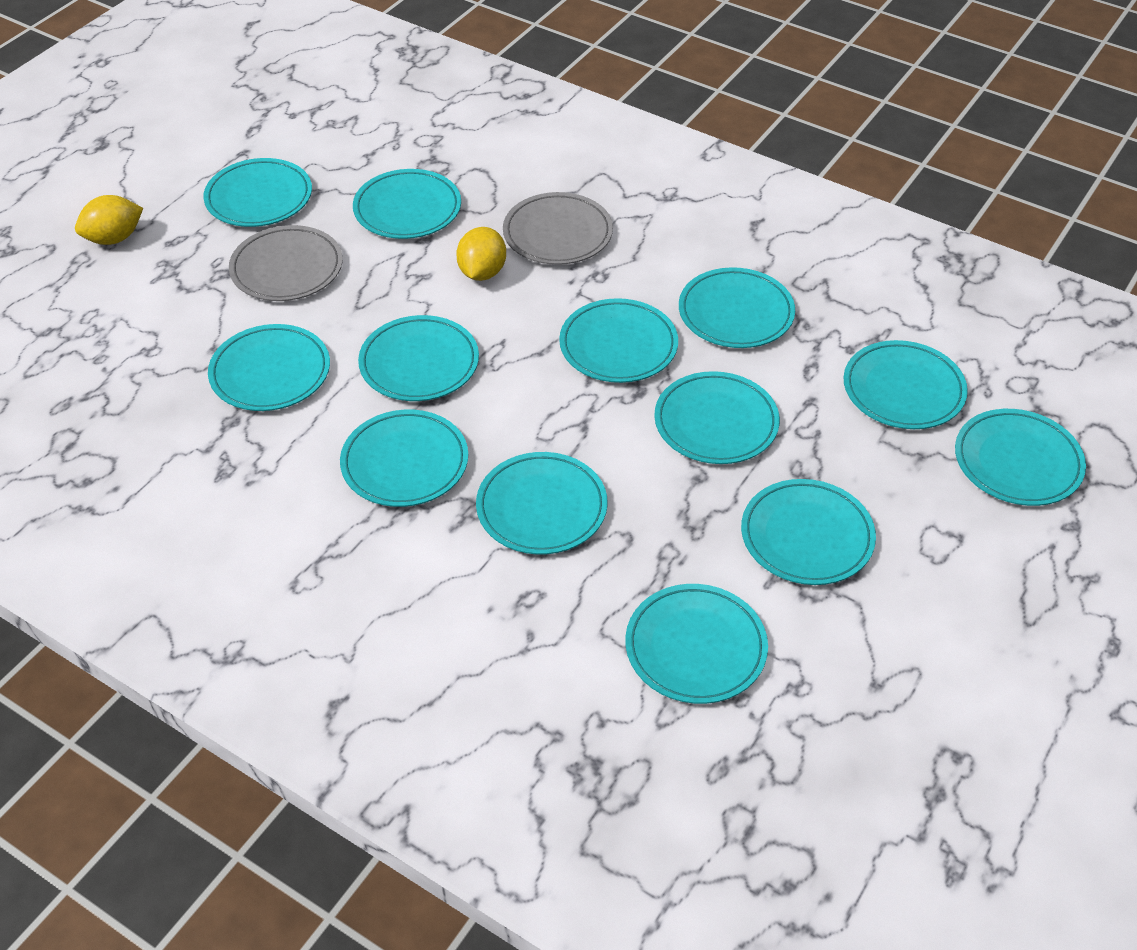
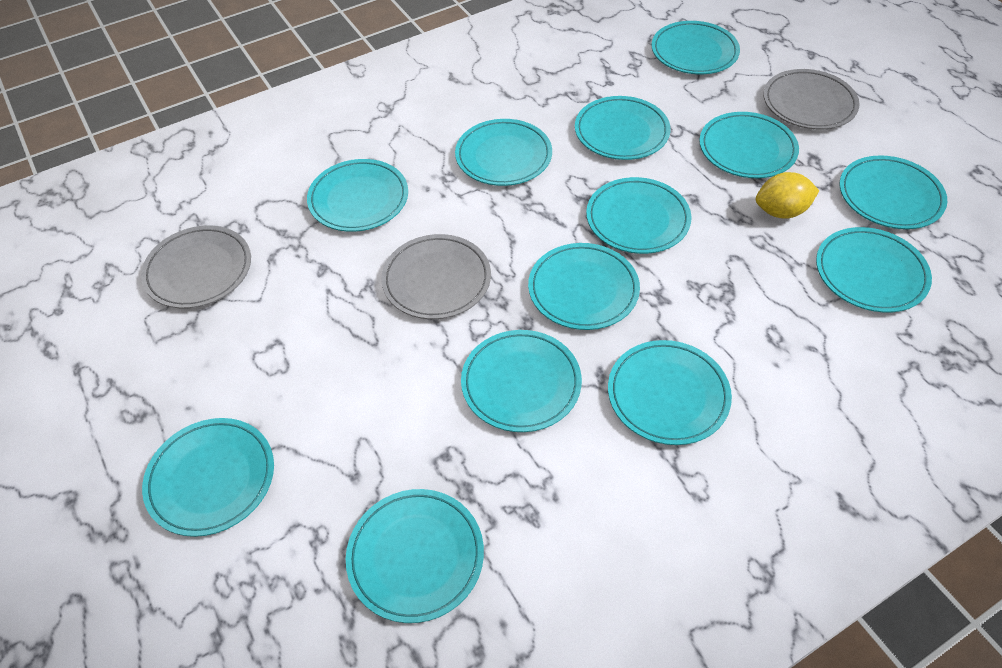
grey plate: [229,225,343,301] [503,192,613,265] = 2 -> [141,225,251,308] [381,234,491,319] [763,69,860,130] = 3
yellow lemon: [75,195,143,245] [456,227,506,281] = 2 -> [756,172,819,219] = 1

